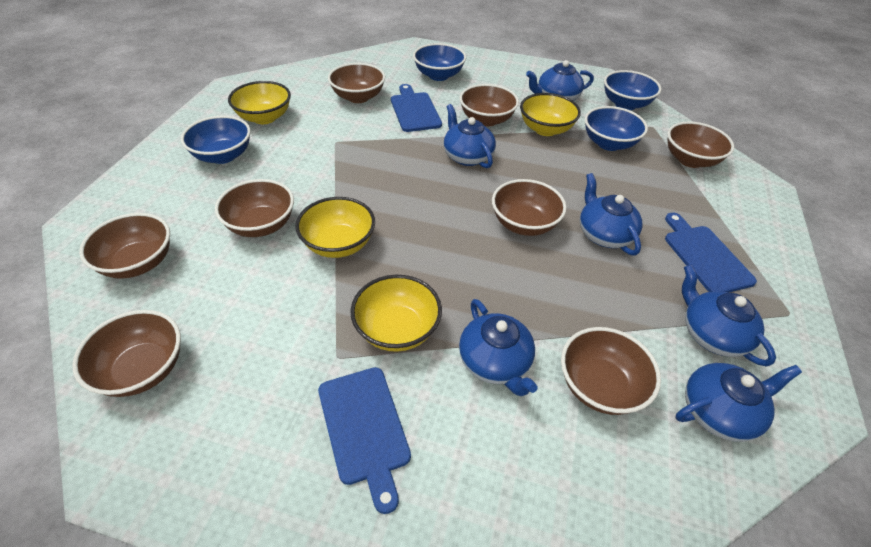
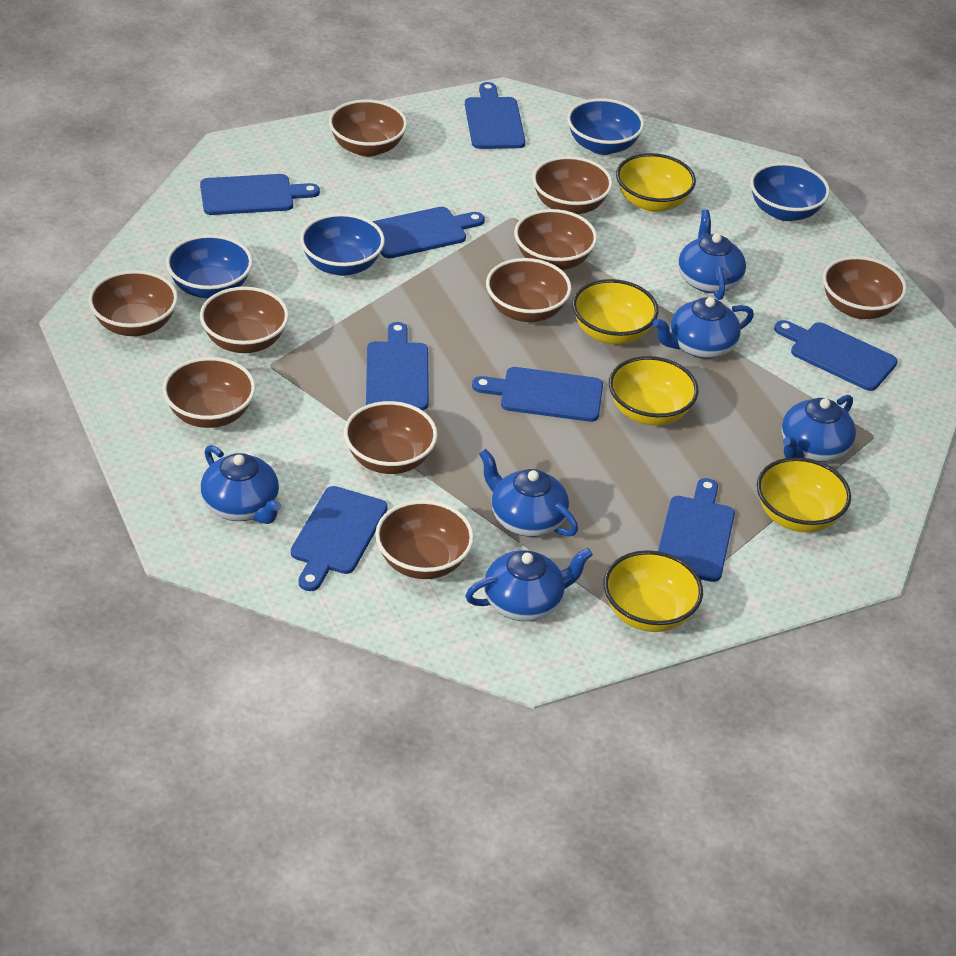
blue cutting board: [318,367,411,514] [391,84,442,132] [665,213,757,293] = 3 -> [200,174,320,215] [291,486,388,591] [366,322,429,410] [372,207,485,258] [465,82,526,149] [472,367,603,422] [658,478,735,582] [774,320,898,391] = 8
brown bowl: [72,310,181,397] [79,213,170,279] [215,179,294,237] [328,63,385,103] [460,84,519,127] [492,179,567,236] [561,327,661,415] [667,121,734,168] = 8 -> [88,270,178,336] [162,357,256,428] [200,287,289,353] [329,99,407,157] [344,401,437,474] [375,500,474,579] [486,258,572,322] [514,209,597,270] [532,156,613,214] [822,256,907,319] = 10
yellow bowl: [228,81,291,124] [295,197,375,258] [350,275,442,352] [520,93,581,136] = 4 -> [572,279,658,344] [604,550,703,632] [609,356,698,426] [616,153,696,212] [757,457,851,532] = 5

